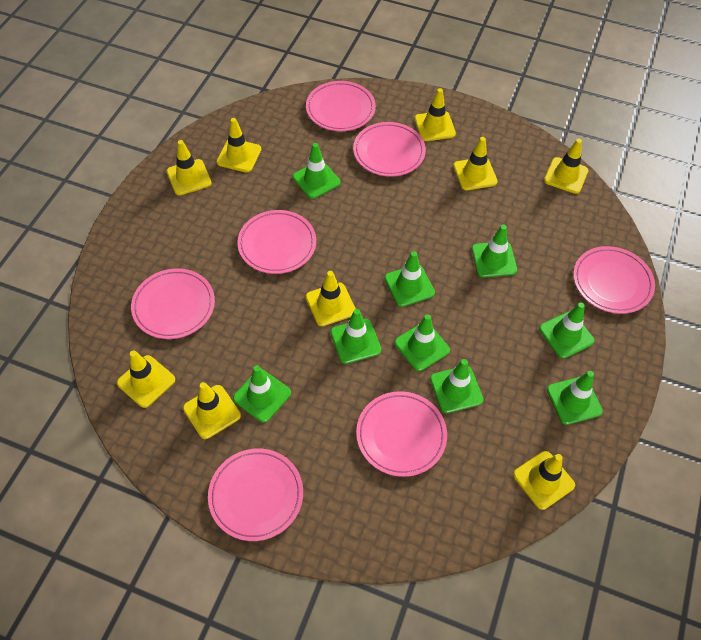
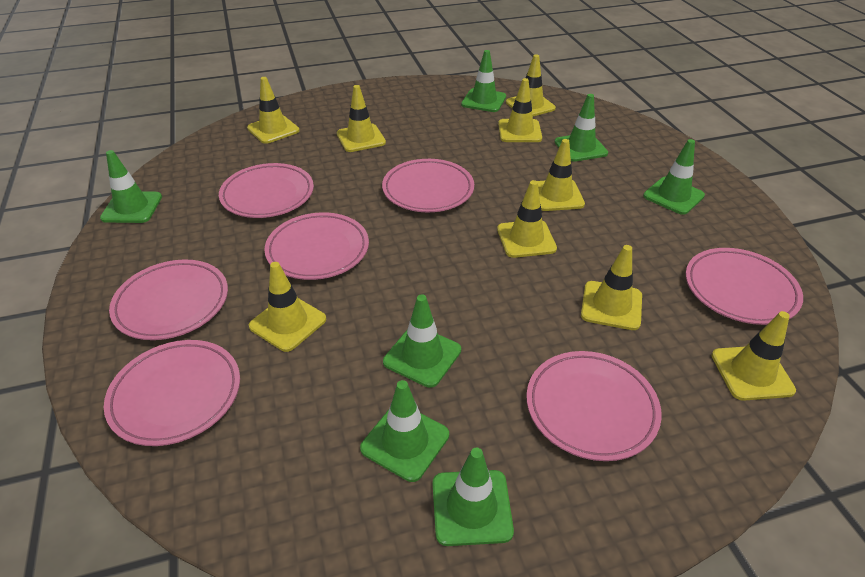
green traffic cone: [233,365,291,422] [293,143,341,199] [330,309,381,364] [385,251,435,307] [395,314,450,371] [430,359,484,413] [472,225,517,278] [539,302,595,359] [547,371,603,425] = 9 -> [100,150,162,223] [360,380,449,482] [383,294,461,388] [433,448,514,546] [461,50,506,112] [555,94,608,162] [643,139,705,215] = 7

